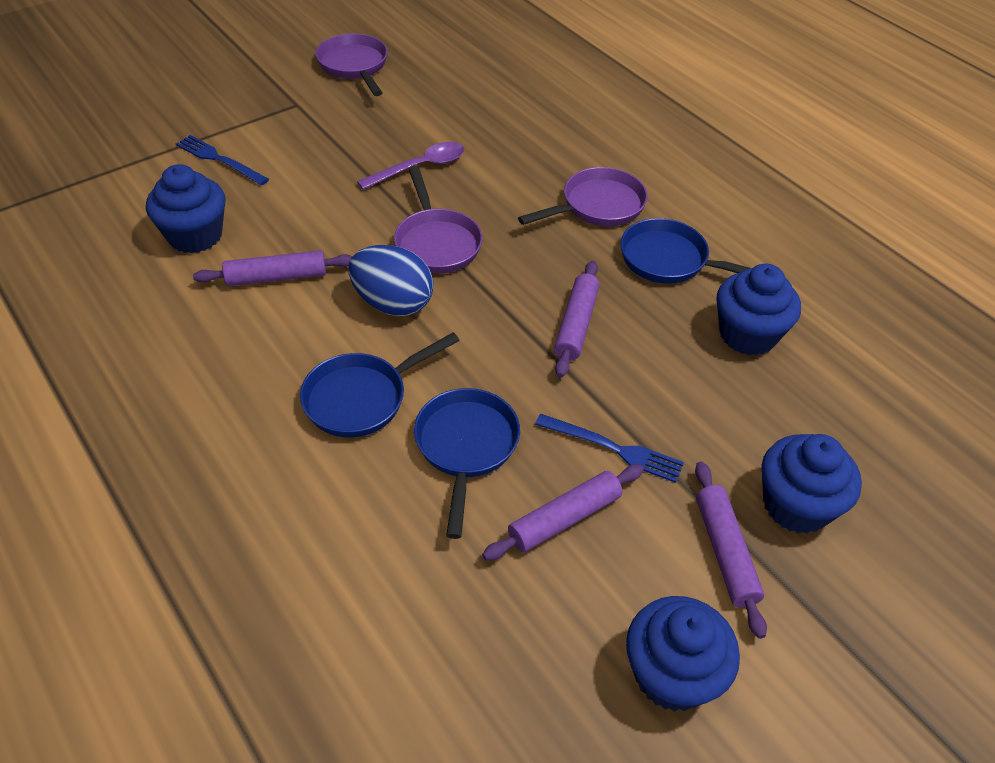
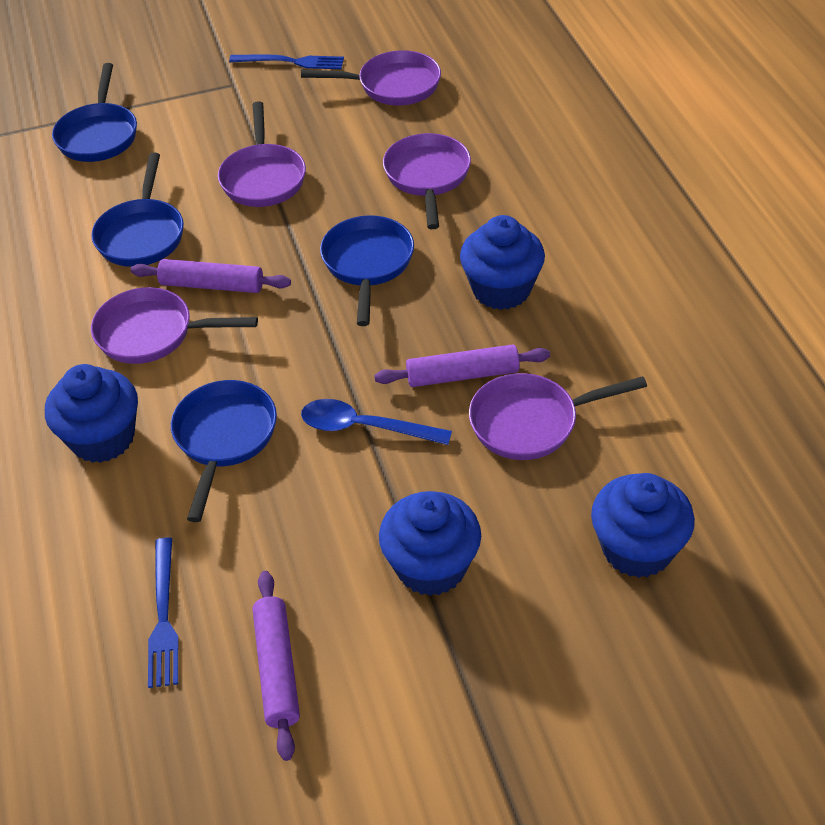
blue egg: [349,245,433,316] = 1 -> none = 0
blue pan: [300,332,460,438] [414,388,520,539] [620,218,750,284] = 3 -> [52,63,137,162] [91,153,184,267] [171,380,277,522] [320,215,414,326] = 4
blue spoon: none = 0 -> [301,399,452,445] = 1
purple pan: [316,33,388,96] [394,167,483,273] [518,167,648,226] = 3 -> [91,287,258,364] [218,101,306,207] [301,50,441,105] [383,133,471,229] [469,373,647,460] = 5
purple rolling pin: [193,250,353,286] [482,464,644,560] [554,261,600,378] [695,461,767,639] = 4 -> [130,259,291,293] [253,571,300,761] [374,344,550,387] = 3
purple spoon: [357,142,464,190] = 1 -> none = 0

